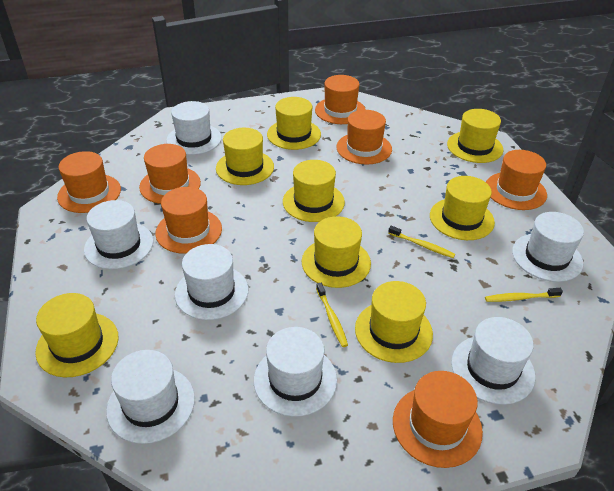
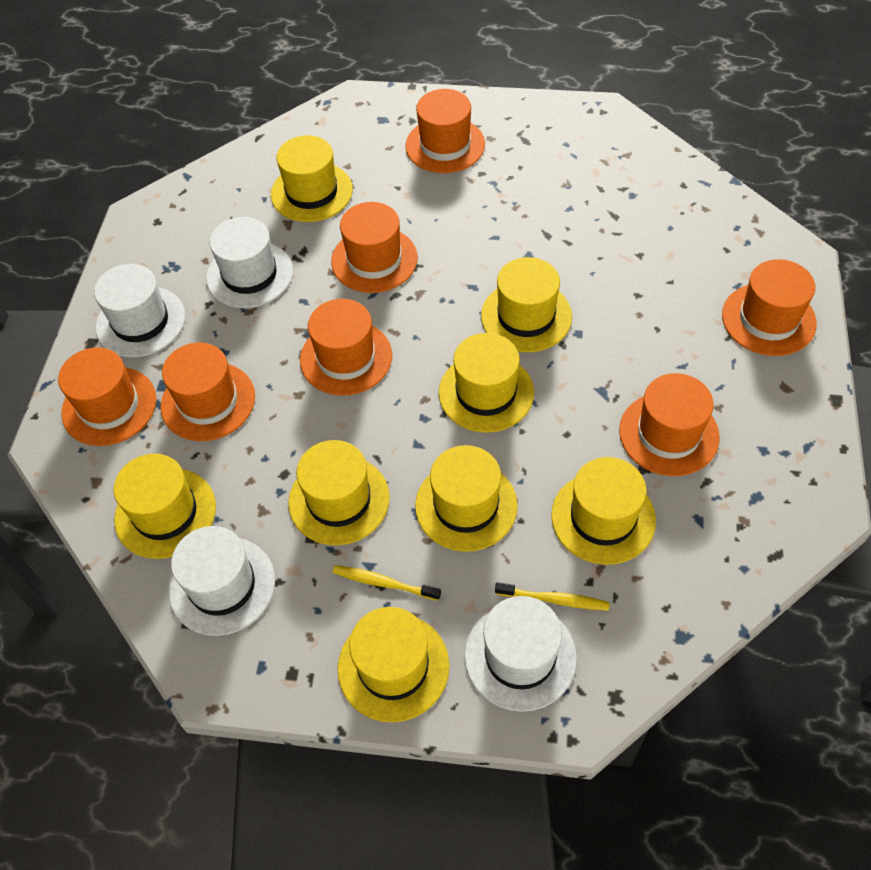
white hat: [84,200,154,269] [106,350,195,444] [166,101,222,155] [175,244,248,320] [254,327,337,417] [451,317,535,405] [512,212,584,282] = 7 -> [94,264,185,357] [169,526,275,636] [206,217,293,308] [464,596,577,712] = 4
yellow toothbrush: [316,283,348,347] [388,226,455,258] [485,288,563,302] = 3 -> [333,565,441,601] [495,582,610,611] = 2

